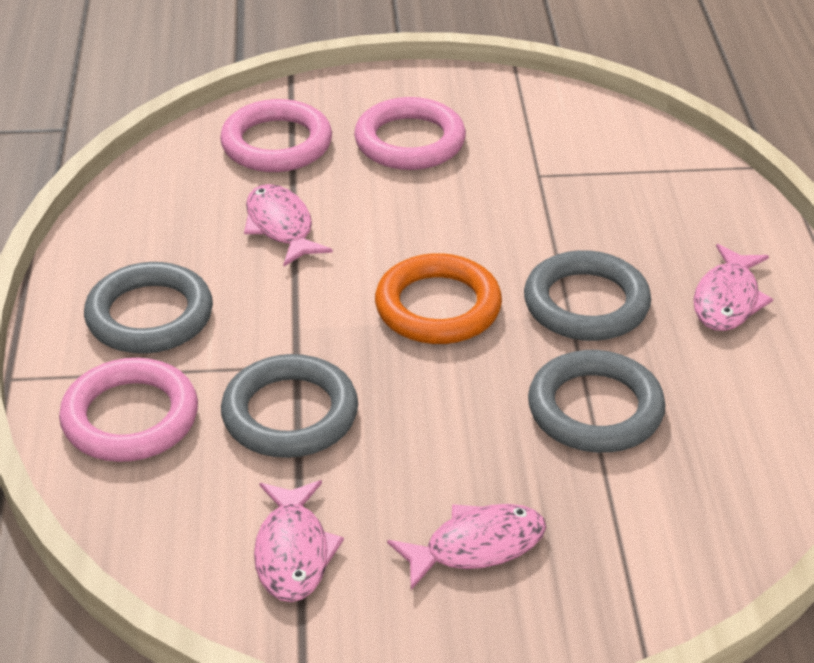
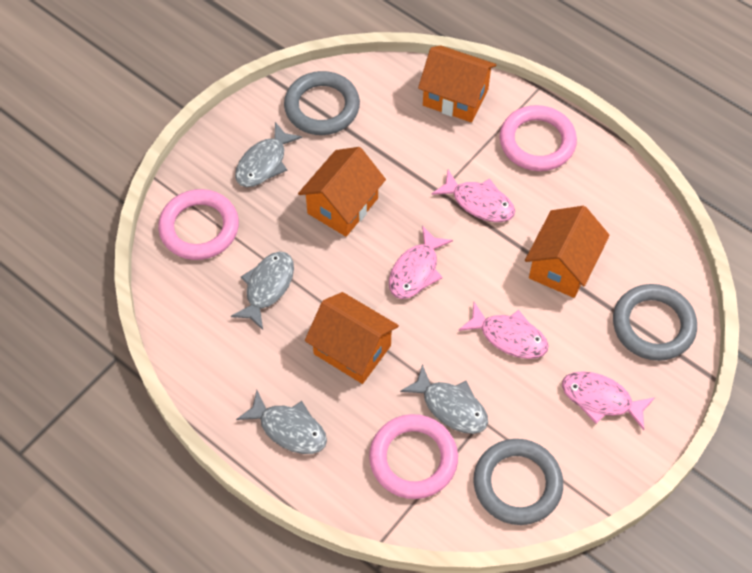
grey fish: none = 0 -> [231,252,294,330] [235,122,302,187] [236,390,327,454] [400,364,488,434] = 4
grey ring: [84,262,213,354] [221,354,358,458] [524,250,651,341] [528,350,666,453] = 4 -> [284,71,360,135] [473,439,563,525] [613,284,697,361] = 3
orange house: none = 0 -> [298,147,386,237] [305,292,399,384] [418,45,497,122] [525,206,610,298] = 4
orange ring: [375,253,502,344] = 1 -> none = 0

